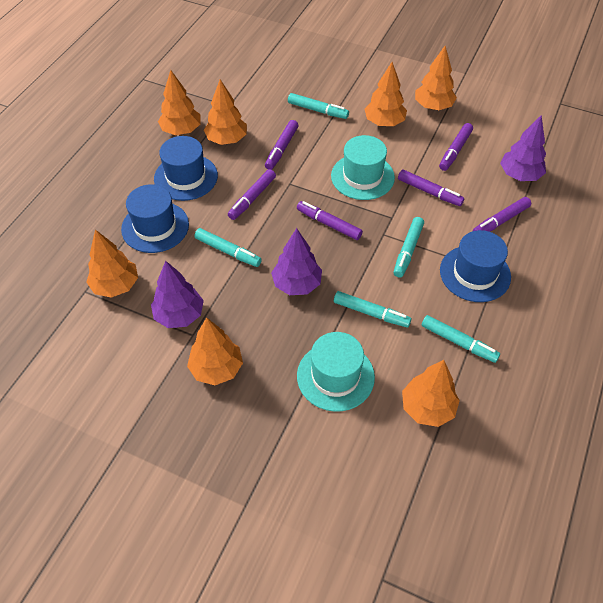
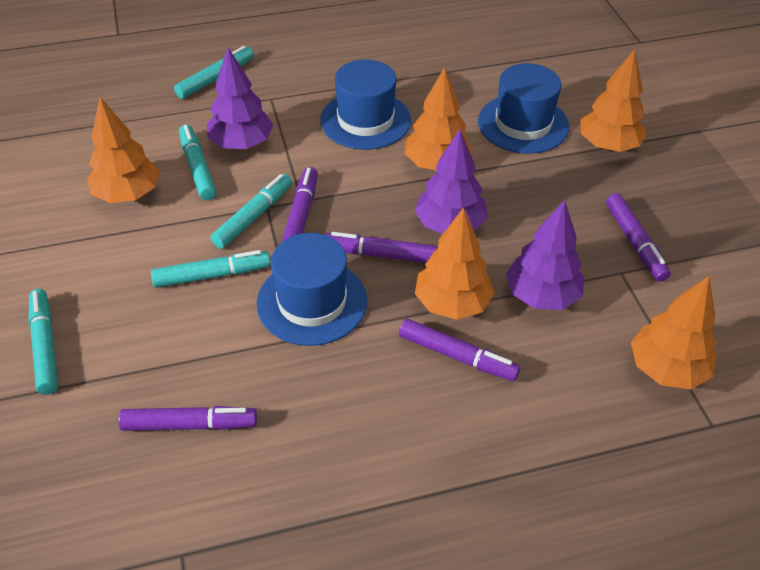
orange tree: [86,230,138,298] [158,70,201,135] [187,317,243,385] [204,79,247,145] [364,62,407,126] [402,360,460,427] [415,46,457,110] = 7 -> [87,97,160,203] [405,67,473,171] [415,208,494,320] [581,49,647,152] [631,276,717,389] = 5
purple marker: [228,169,276,220] [265,120,298,170] [297,201,363,240] [398,169,464,206] [439,123,473,171] [473,197,531,232] = 6 -> [118,406,257,431] [282,167,318,242] [325,232,438,263] [399,319,520,381] [606,193,671,282] = 5
turquoise hat: [297,332,375,412] [331,135,395,200] = 2 -> none = 0

